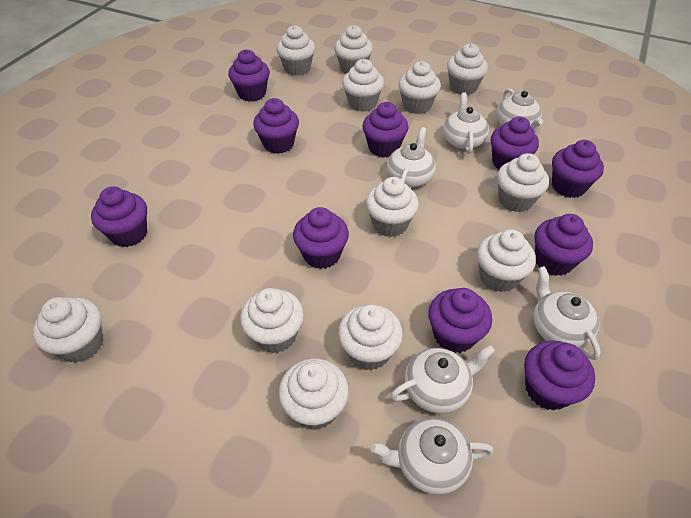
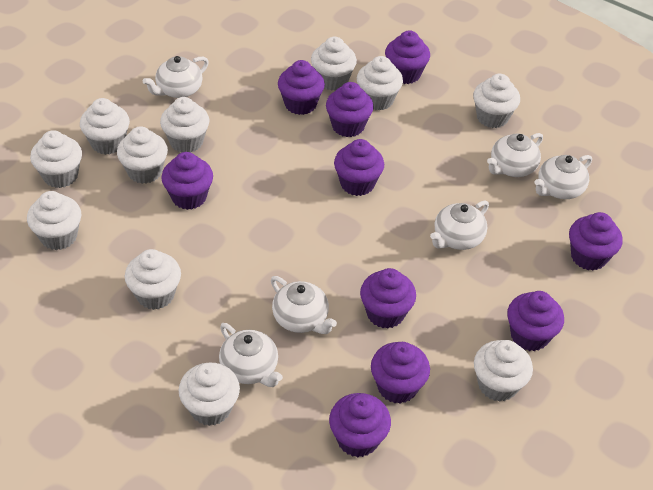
white cupcake: [33,297,103,363] [240,288,304,353] [276,25,315,76] [278,358,349,430] [334,25,373,74] [338,304,403,370] [342,59,384,112] [366,177,419,237] [398,61,441,114] [447,43,488,95] [477,229,536,292] [497,153,549,212] = 12 -> [27,191,81,250] [30,130,82,188] [80,98,130,155] [117,126,168,184] [125,249,181,310] [160,97,209,153] [178,363,240,426] [311,37,357,91] [357,56,403,111] [473,74,520,128] [474,340,533,402] = 11

